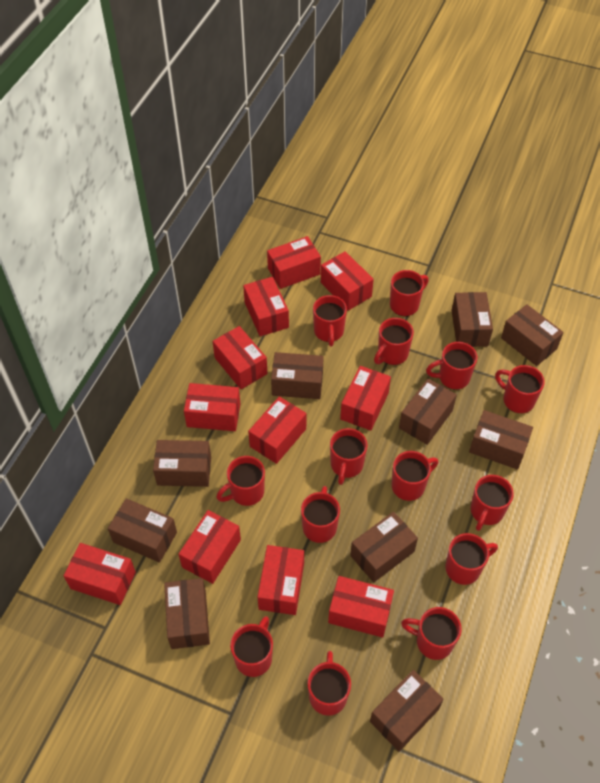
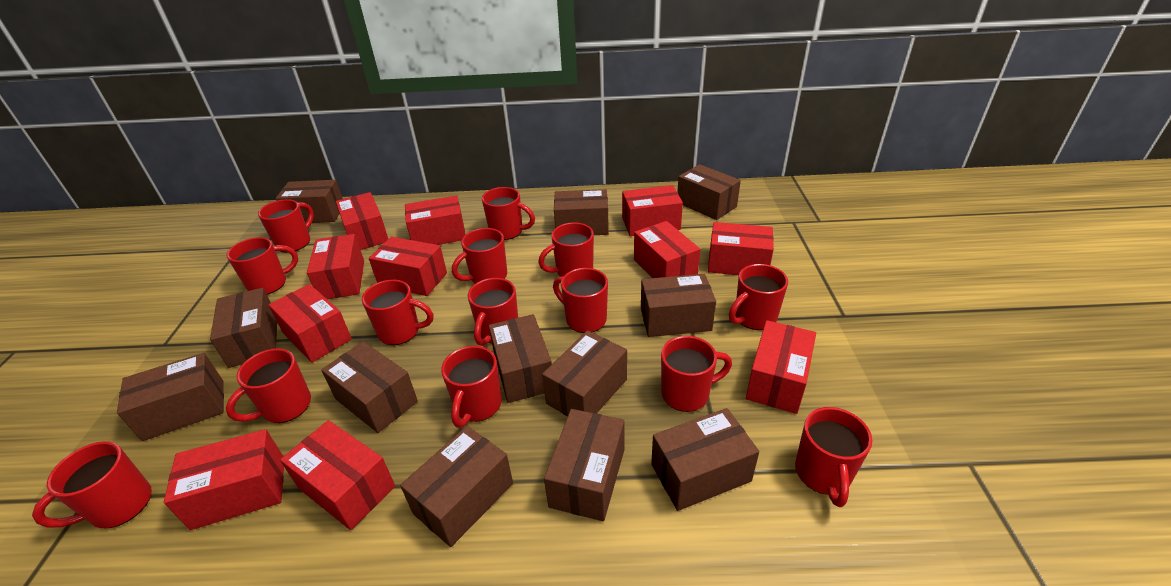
brown box: [108,498,177,563] [153,440,211,487] [164,578,210,649] [271,352,324,399] [350,512,418,582] [370,670,444,751] [399,378,457,445] [451,292,493,347] [469,410,533,470] [501,304,564,366] = 10 -> [117,353,224,441] [210,288,277,368] [275,180,343,223] [321,342,418,433] [400,426,513,547] [489,314,552,403] [542,330,627,417] [544,409,624,521] [554,189,609,235] [641,274,716,337] [651,408,759,511] [677,164,741,220] = 12

